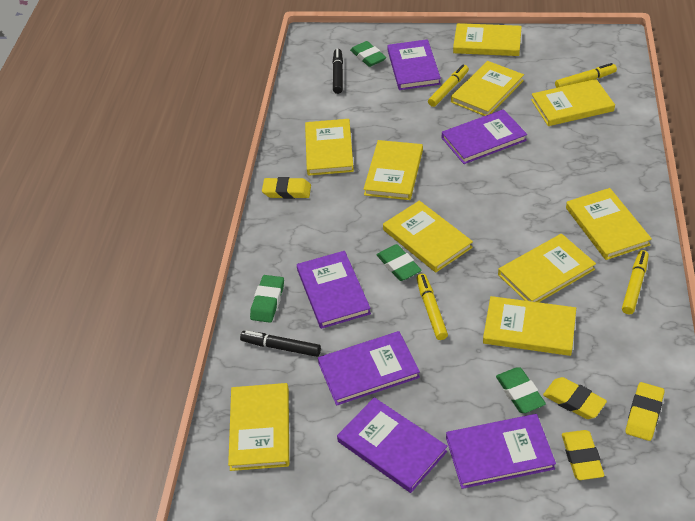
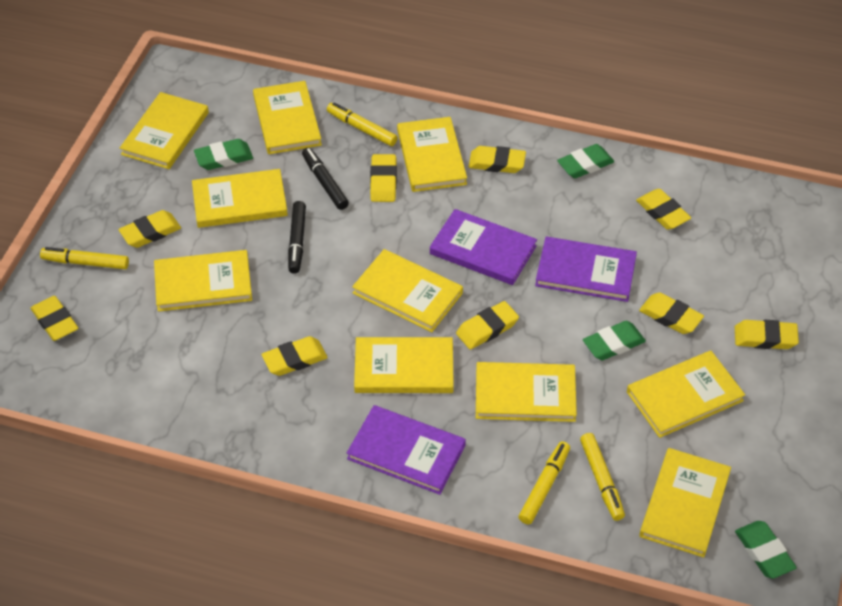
purple book: [297,251,371,329] [318,331,420,406] [337,397,447,493] [387,39,441,90] [442,109,527,164] [446,414,556,489] = 6 -> [347,405,466,495] [430,209,537,285] [535,237,637,302] = 3
yellow eraser: [262,177,311,199] [543,377,607,419] [562,430,604,480] [625,382,664,441] = 4 -> [31,296,78,341] [119,210,181,248] [261,336,328,376] [370,154,397,202] [456,301,519,350] [468,146,526,173] [636,189,691,230] [639,293,704,334] [735,320,799,349] = 9

